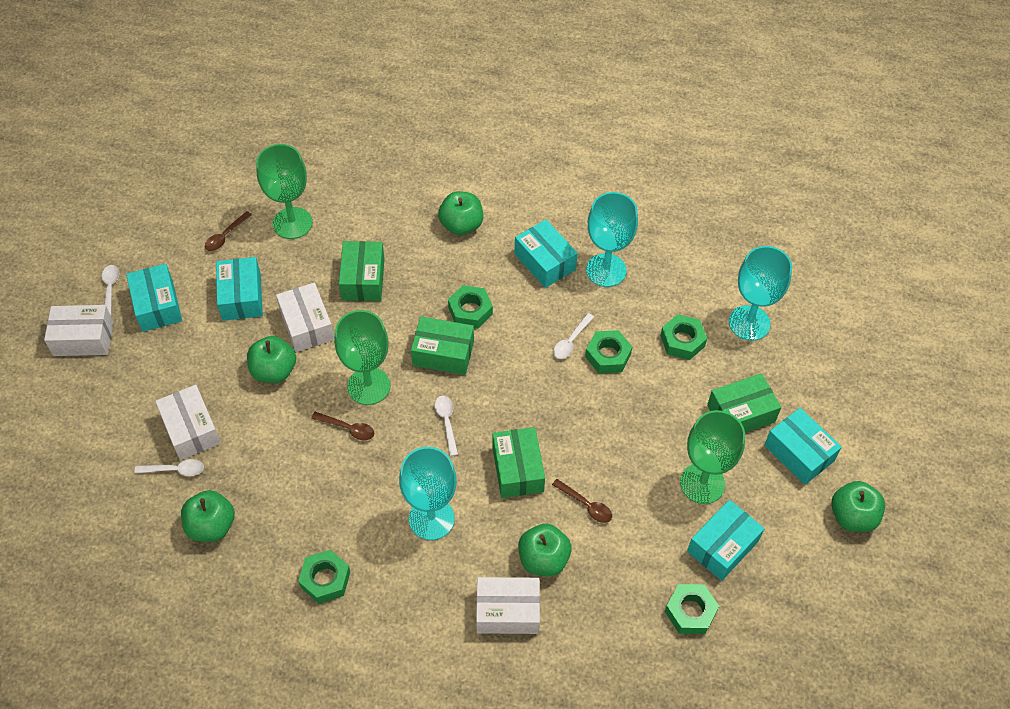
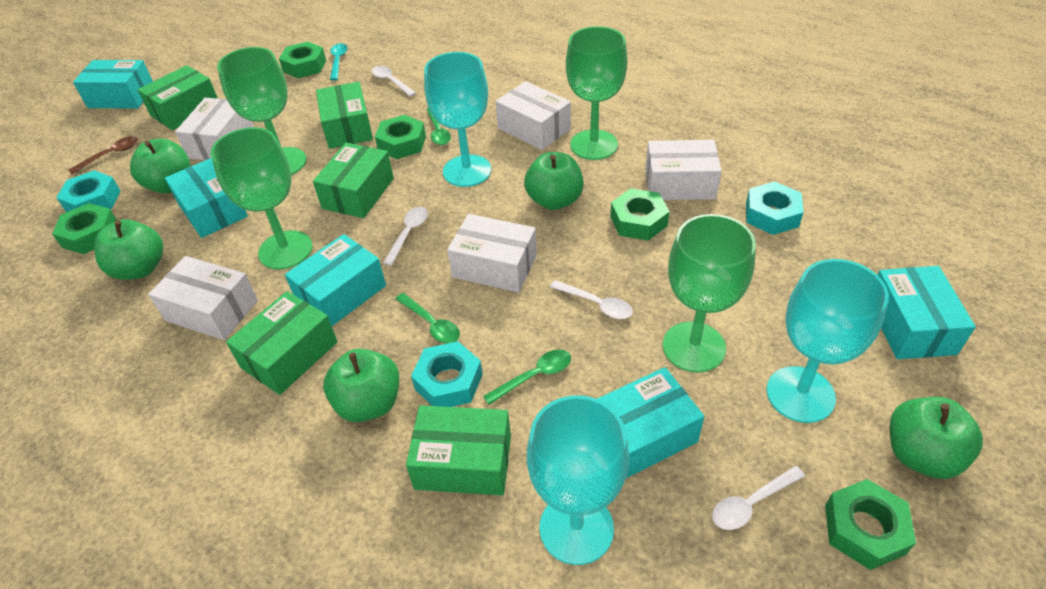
brown spoon: [205,211,252,251] [311,412,375,440] [552,479,612,523] = 3 -> [68,136,138,174] = 1
green box: [339,241,385,301] [411,317,474,375] [492,427,545,498] [707,373,781,433] = 4 -> [138,65,218,130] [226,291,337,395] [313,143,394,218] [316,82,373,149] [406,405,511,495] = 5
green goblet: [256,144,312,239] [334,310,390,405] [680,410,745,504] = 3 -> [211,127,312,270] [217,47,306,175] [566,26,628,160] [663,214,756,373] = 4
green spoon: none = 0 -> [395,293,460,343] [427,108,451,145] [483,349,571,405] = 3
turquoise nut: none = 0 -> [56,170,120,212] [411,341,483,407] [746,182,804,235] = 3
turquoise spoon: none = 0 -> [330,43,348,80] = 1
white box: [44,305,113,356] [155,385,221,460] [276,283,334,352] [476,577,540,634] = 4 -> [148,256,258,340] [175,98,254,160] [447,214,537,293] [496,81,571,150] [645,140,722,200] = 5

